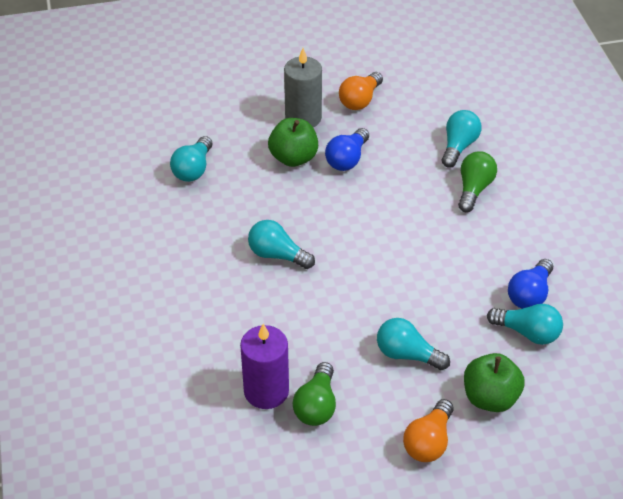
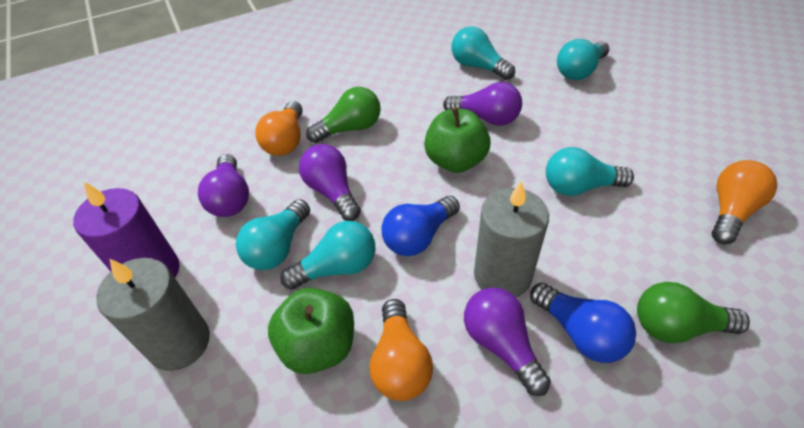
grey candle: [284,48,322,127] = 1 -> [96,258,210,371] [474,180,549,297] = 2
orange light bulb: [339,72,383,110] [403,399,453,462] = 2 -> [255,101,303,156] [369,299,433,401] [712,160,777,244] = 3
purple light bulb: none = 0 -> [198,154,249,217] [299,144,361,221] [443,82,522,126] [464,288,551,396] = 4

